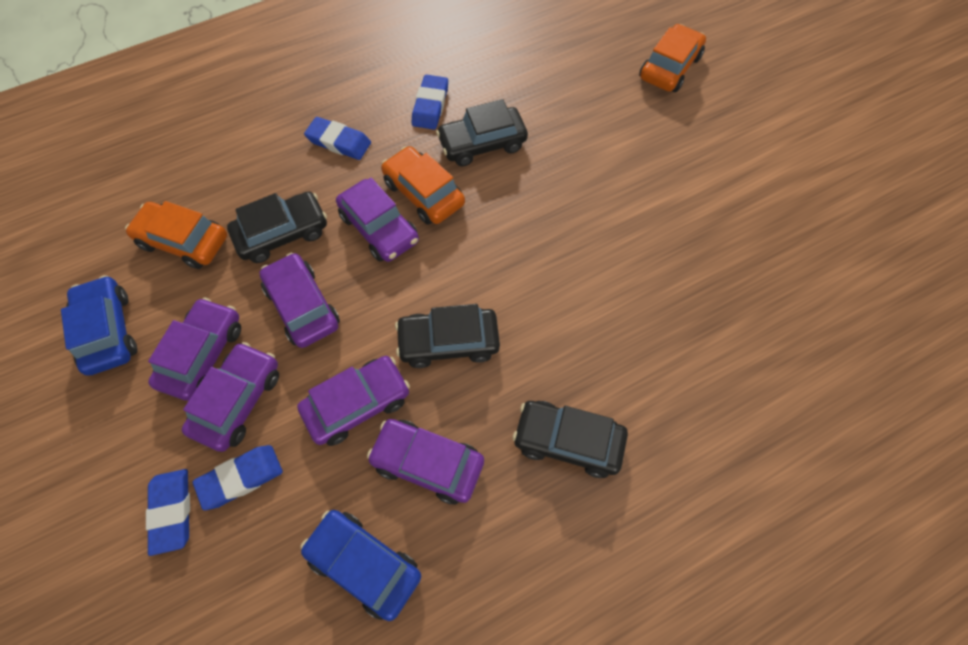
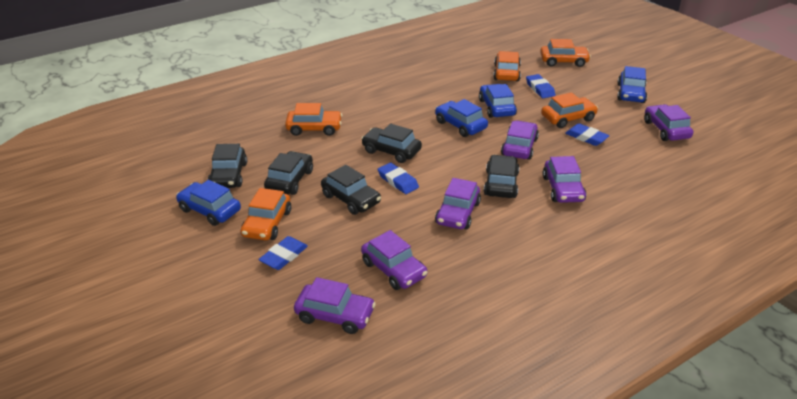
black car: [227,191,327,263] [395,304,500,368] [436,99,528,166] [513,401,628,478] = 4 -> [208,144,247,188] [264,151,313,195] [321,165,381,215] [361,124,422,163] [484,155,519,198] = 5
blue car: [61,275,137,376] [300,510,421,621] = 2 -> [176,180,241,226] [435,99,488,137] [479,84,517,118] [617,66,647,103] = 4
orange car: [125,201,227,269] [381,146,465,225] [639,24,706,92] = 3 -> [241,188,291,240] [285,103,342,136] [493,51,521,82] [540,39,591,67] [541,92,598,128] = 5

